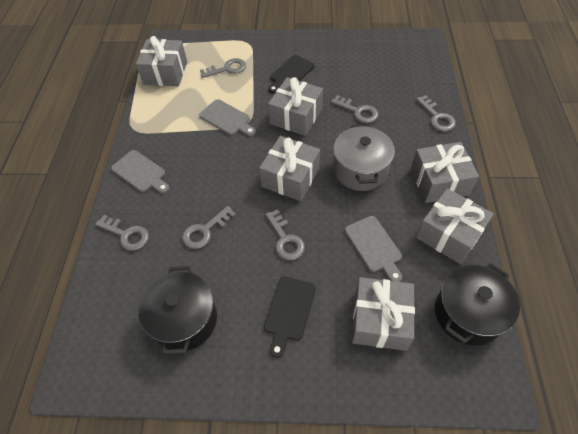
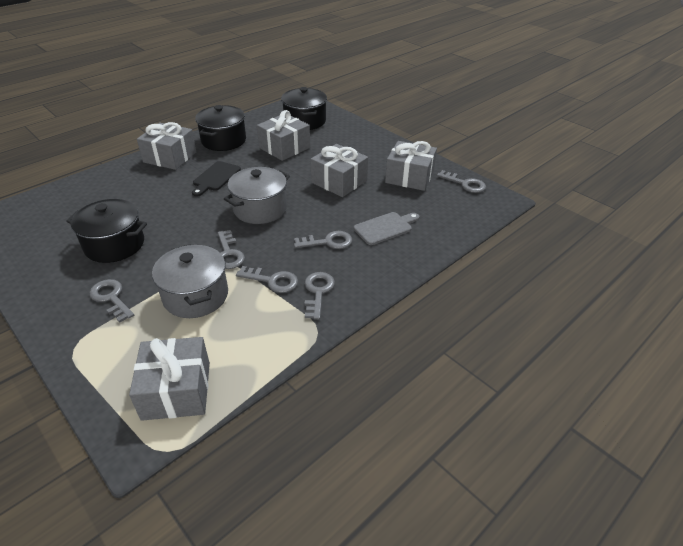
black cutting board: [264,277,316,358] [268,55,315,94] = 2 -> [192,161,241,197] = 1
black pot: [138,266,217,355] [435,263,520,346] = 2 -> [66,199,147,263] [195,105,246,151] [281,87,327,130] = 3
grey cutting board: [111,150,170,193] [199,99,256,136] [345,216,402,282] = 3 -> [354,212,419,245] = 1
grey gift: [136,36,187,86] [259,136,320,201] [268,77,323,136] [352,277,415,351] [411,142,479,203] [416,188,494,264] = 6 -> [129,337,210,421] [137,122,197,170] [257,110,310,161] [310,144,368,197] [385,141,437,191] = 5
grey pot: [333,125,395,191] = 1 -> [152,244,228,318] [224,167,290,224] = 2

